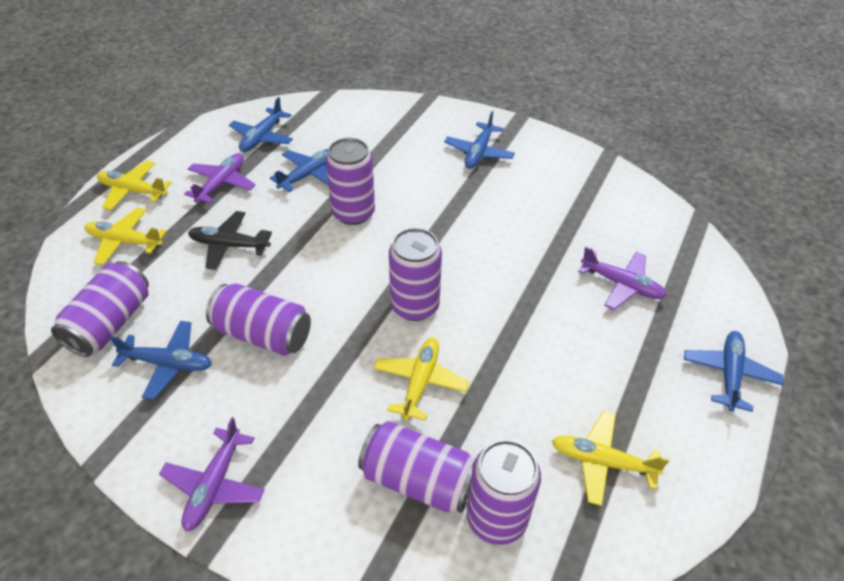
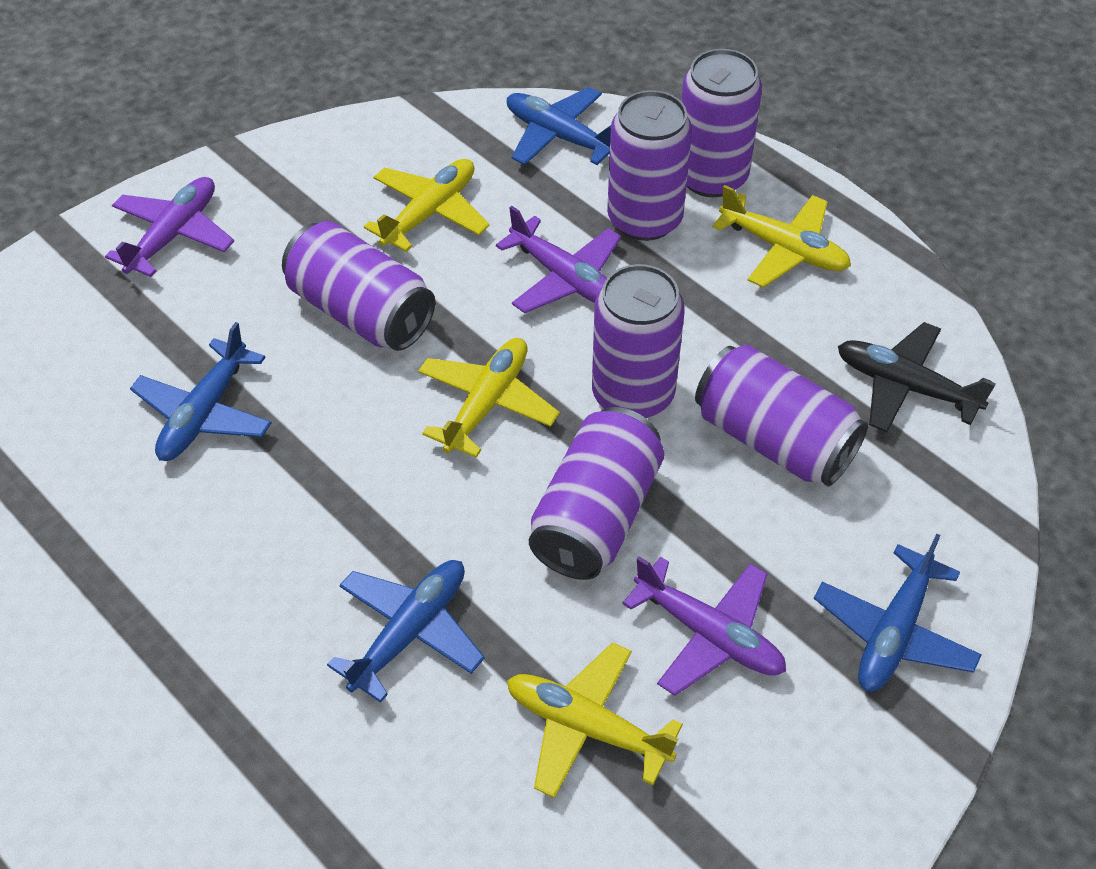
blue plane: [110,321,212,400] [229,97,293,152] [270,149,328,192] [444,111,515,169] [684,331,783,412] = 5 -> [130,322,272,461] [327,560,485,703] [507,87,611,165] [814,534,982,692] = 4

